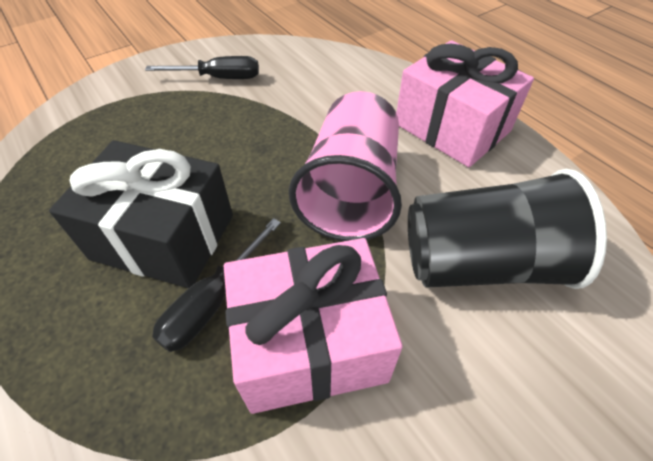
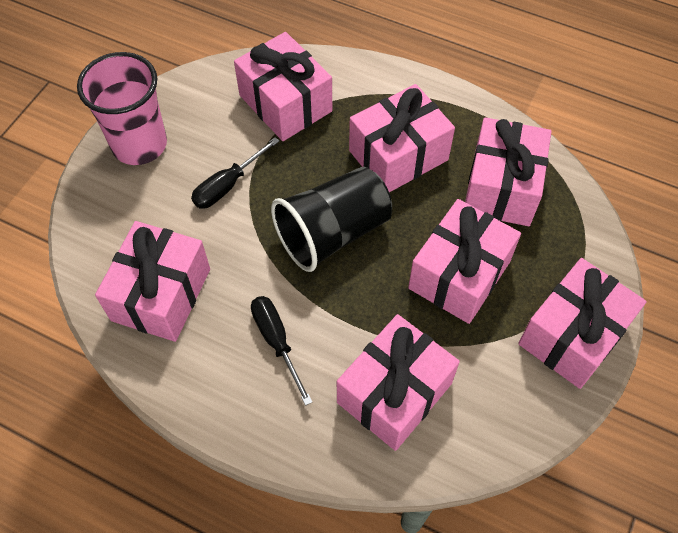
black gift: [49,140,233,289] = 1 -> none = 0
pink gift: [224,238,403,414] [396,40,534,167] = 2 -> [95,221,210,342] [234,32,332,141] [337,314,460,451] [349,84,455,192] [408,199,521,324] [465,117,552,226] [518,258,647,389] = 7

